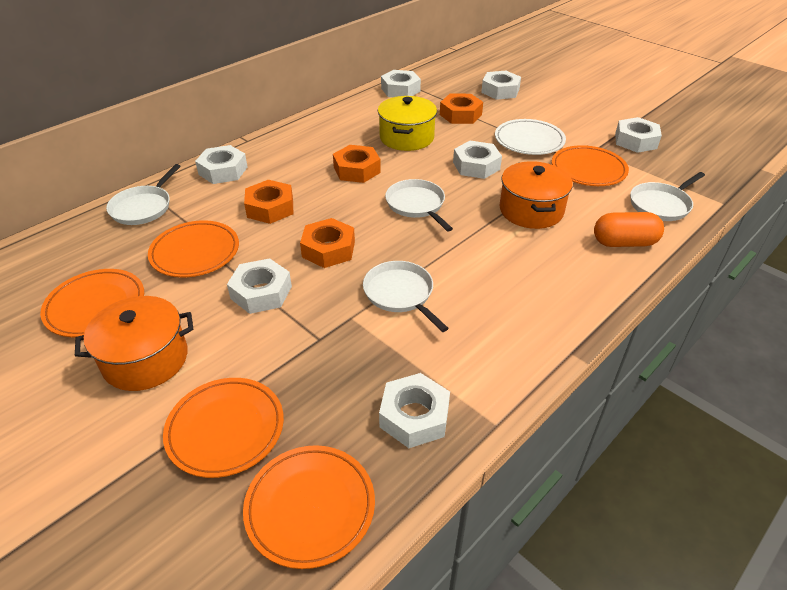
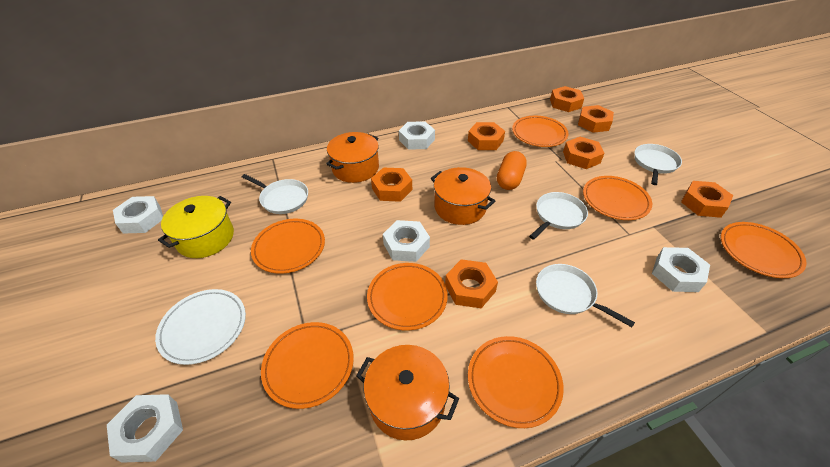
orange nut: [244,180,293,224] [300,218,355,268] [333,145,381,183] [440,94,483,124] = 4 -> [371,168,412,202] [445,259,498,308] [468,122,505,150] [550,86,584,112] [563,137,604,169] [578,105,614,133] [681,181,733,218] = 7
orange plate: [40,269,144,337] [148,220,239,277] [163,378,284,478] [243,445,375,569] [552,145,629,186] = 5 -> [251,219,325,274] [261,322,354,409] [367,263,448,331] [468,336,564,428] [512,116,568,147] [583,176,652,220] [721,222,806,278] = 7
orange pot: [75,296,194,391] [499,161,573,229] = 2 -> [326,132,379,183] [356,345,459,441] [431,167,495,225] = 3
white nut: [195,145,248,184] [227,258,292,314] [379,373,450,448] [381,70,421,97] [453,141,502,179] [481,71,521,100] [615,117,662,153] = 7 -> [107,394,183,463] [113,196,163,234] [383,220,430,262] [399,121,435,150] [652,247,710,292] = 5

